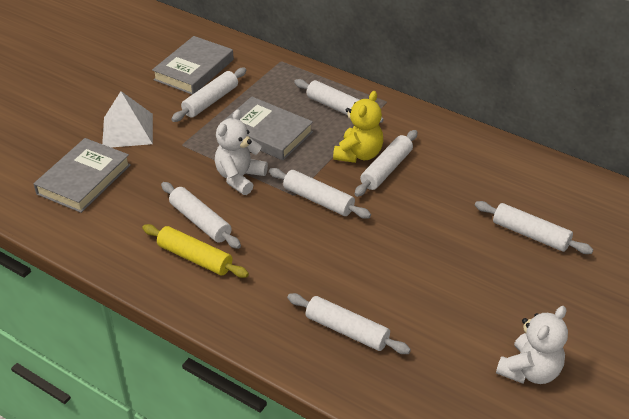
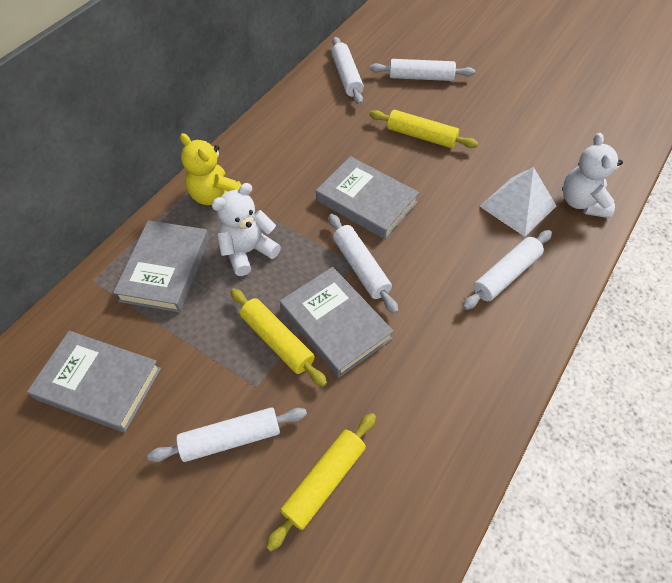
grey book: [33,138,131,213] [152,36,234,95] [223,97,313,160] = 3 -> [27,331,161,432] [113,220,209,313] [280,267,394,378] [316,156,419,239] = 4
white rolling pin: [161,182,241,249] [171,68,246,122] [269,168,371,219] [287,293,411,354] [294,79,384,123] [355,130,417,197] [475,201,593,254] = 7 -> [147,407,307,462] [329,214,398,314] [331,37,364,105] [370,59,475,81] [463,230,552,310] = 5
yellow rolling pin: [142,224,249,278] = 1 -> [230,288,327,387] [266,413,376,551] [370,110,478,148] = 3

